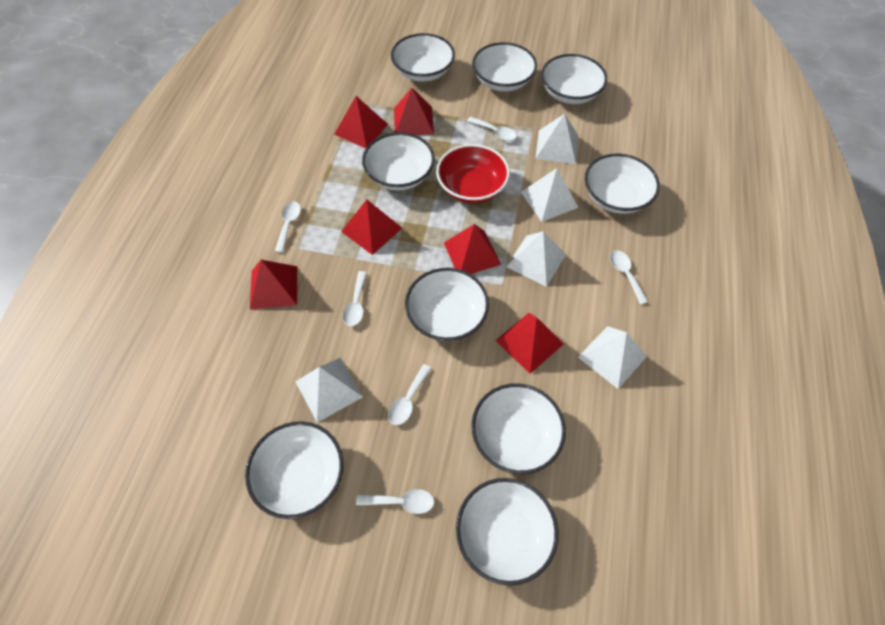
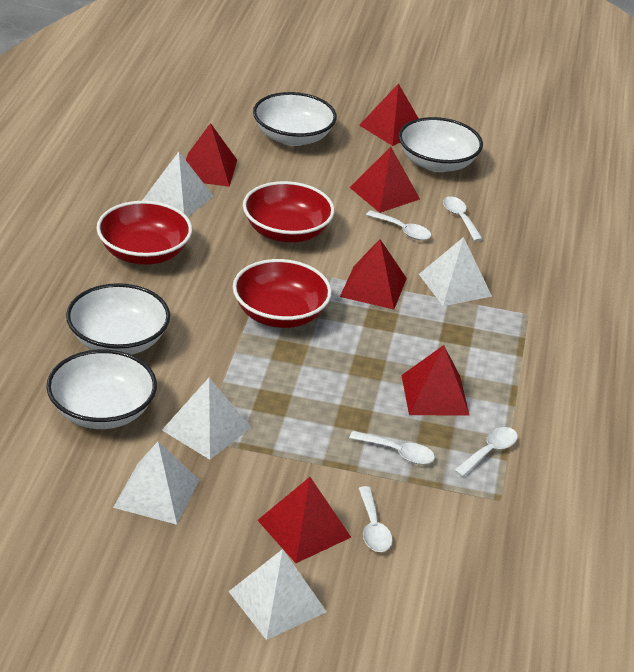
red bowl: [436,144,510,203] = 1 -> [96,201,192,265] [233,259,332,328] [243,181,335,243] = 3
white bowl: [245,421,343,519] [362,132,435,190] [391,33,455,82] [405,268,489,341] [456,478,558,586] [471,383,566,474] [472,42,537,91] [541,54,607,104] [585,154,660,214] = 9 -> [46,349,157,429] [66,283,170,355] [253,92,337,146] [399,117,483,172] = 4
white spoon: [275,201,301,253] [343,271,367,326] [356,489,434,514] [388,364,432,425] [467,117,517,141] [610,250,648,305] = 6 -> [349,431,435,464] [358,486,393,552] [366,210,431,240] [443,196,483,241] [454,427,518,477] = 5

